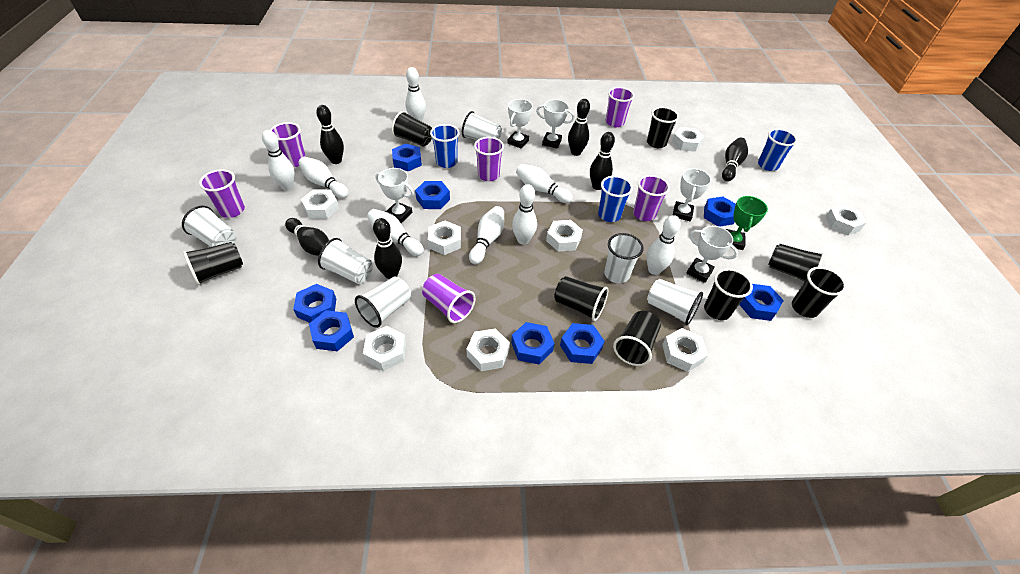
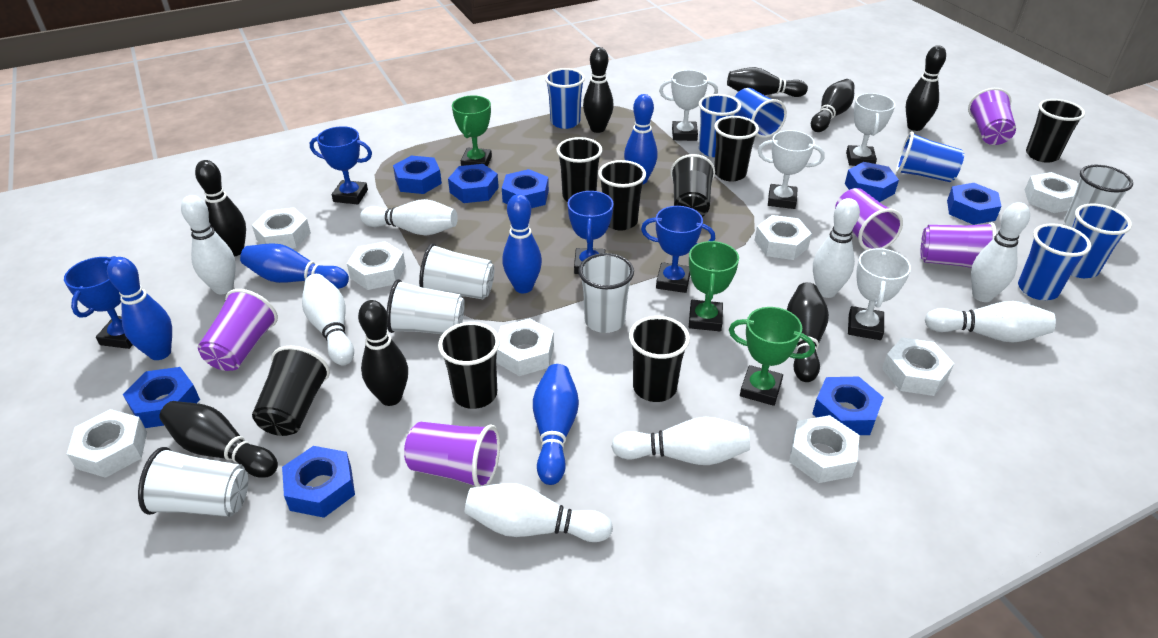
black bowling pin: [285,218,329,256] [316,105,344,164] [373,218,402,279] [568,99,590,156] [590,132,615,190] [722,138,748,182] = 6 -> [159,401,278,478] [195,160,246,257] [358,300,408,406] [583,47,614,133] [727,67,808,97] [787,282,829,382] [811,79,854,132] [906,45,946,131] = 8
blue bowling pin: none = 0 -> [107,257,172,360] [240,243,349,289] [502,194,542,293] [533,364,579,485] [624,94,658,184] = 5
blue cup: [430,124,460,168] [598,176,633,222] [758,129,797,171] = 3 -> [545,68,585,129] [699,94,741,157] [734,88,787,138] [896,132,964,182] [1018,223,1091,300] [1071,204,1132,278] = 6
blue trophy: none = 0 -> [64,256,133,349] [310,126,372,204] [568,191,614,274] [641,206,715,293] = 4
green trophy: [726,196,768,250] = 1 -> [452,95,492,166] [689,241,739,331] [729,307,815,406] = 3
purple cup: [199,169,245,218] [270,122,306,167] [422,274,476,323] [474,137,504,181] [605,87,634,127] [633,175,670,221] = 6 -> [198,289,278,371] [404,422,500,487] [835,188,903,250] [920,222,997,268] [968,88,1016,145] = 5
white cup: [182,206,236,247] [318,238,373,284] [355,277,411,328] [462,111,502,140] [604,233,644,283] [647,279,703,325] = 6 -> [138,447,248,517] [387,279,465,334] [419,243,494,299] [578,253,634,333] [1064,165,1133,227] = 5
white trophy: [376,168,414,223] [507,99,533,149] [536,99,575,149] [673,168,711,221] [686,226,738,283] = 5 -> [659,70,718,141] [758,130,825,209] [846,93,895,166] [848,248,911,340] = 4

